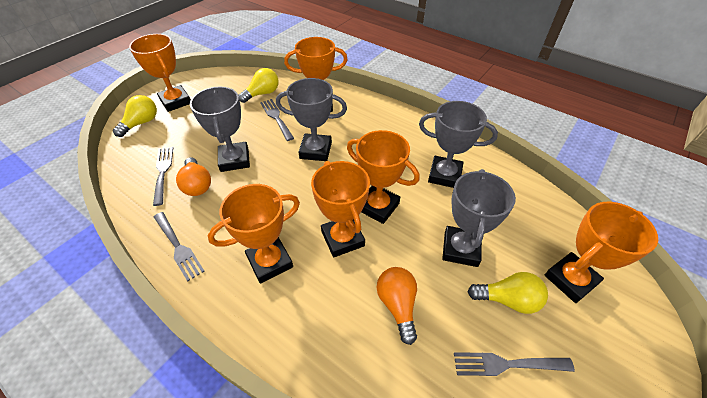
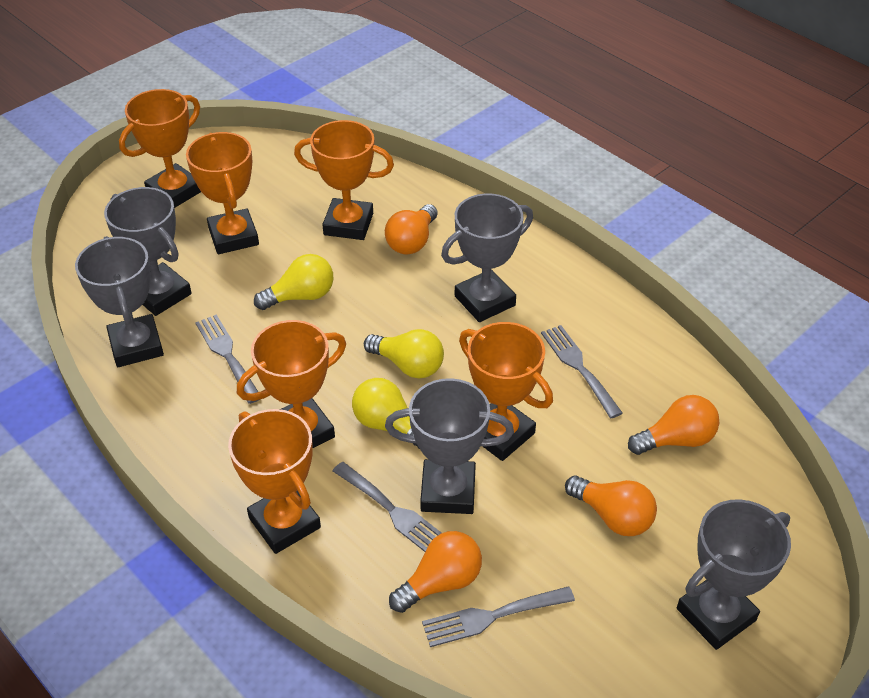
grey trophy: [190,87,250,172] [276,78,347,161] [419,101,498,188] [442,169,516,267] = 4 -> [75,236,164,367] [104,187,192,316] [385,378,514,514] [441,194,533,322] [677,499,791,650] = 5
orange light bulb: [176,157,211,196] [377,267,417,345] = 2 -> [385,204,438,254] [389,531,482,613] [565,476,657,536] [628,395,719,455] = 4

